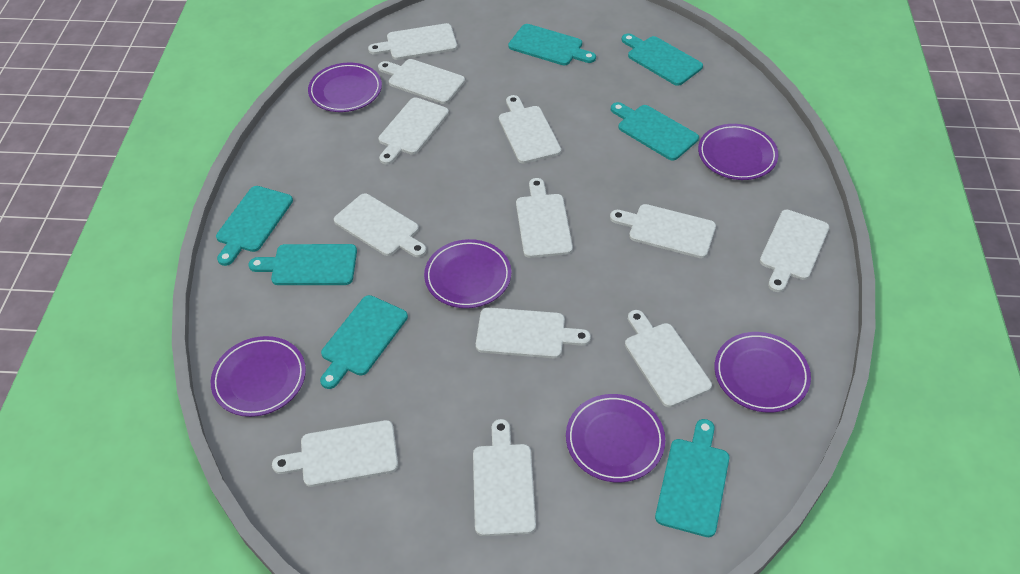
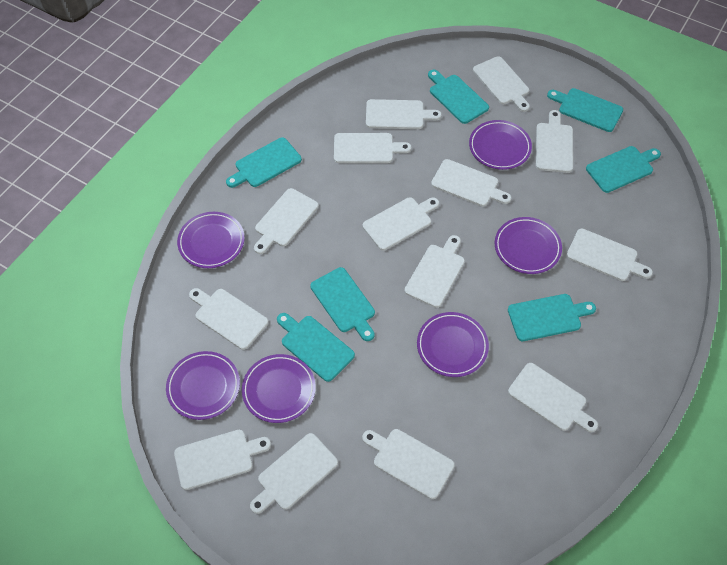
white cutting board: [272,420,398,487] [334,193,427,257] [368,23,457,60] [378,59,465,104] [378,97,449,165] [473,419,536,536] [476,307,591,358] [499,95,561,164] [516,178,573,258] [610,204,716,258] [625,310,712,408] [760,210,829,292] = 12 -> [174,430,271,490] [189,288,268,350] [250,433,338,514] [254,188,319,254] [334,133,411,163] [362,429,455,499] [363,197,439,251] [366,99,442,129] [405,235,465,308] [431,159,512,207] [473,56,530,112] [508,363,598,432] [536,110,573,173] [567,229,653,281] = 14

